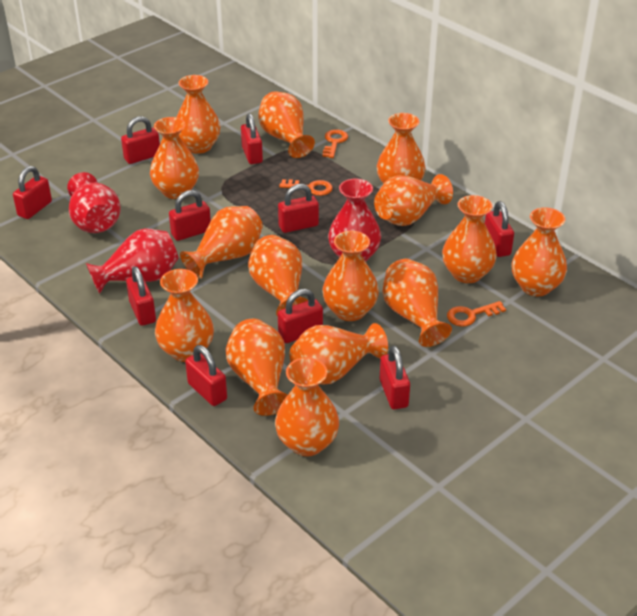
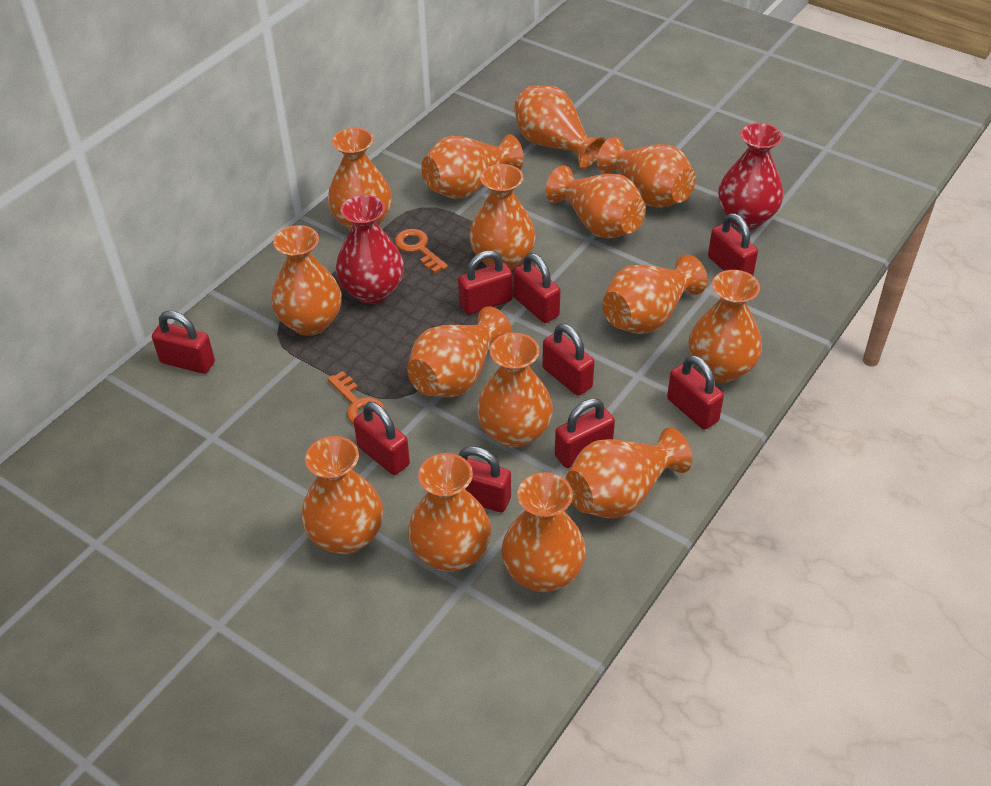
orange key: [279,179,333,196] [322,129,348,158] [447,301,506,327] = 3 -> [328,371,385,424] [395,229,448,274] = 2
red padlock: [13,166,52,219] [121,116,160,164] [126,266,156,326] [169,190,211,241] [185,345,227,406] [241,113,263,164] [278,184,319,233] [278,289,323,343] [380,346,410,409] [485,201,514,257] = 10 -> [152,311,215,374] [354,402,410,475] [458,250,513,315] [459,446,511,512] [513,253,561,323] [542,323,595,396] [555,398,615,468] [667,355,724,430] [708,213,758,275] = 9
red vase: [67,172,121,233] [86,228,179,294] [328,179,381,262] = 3 -> [336,195,404,304] [718,123,784,229] = 2

